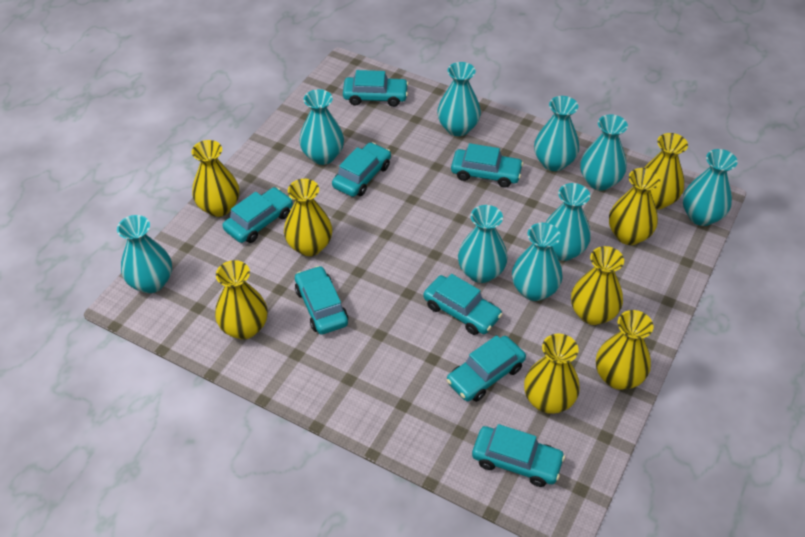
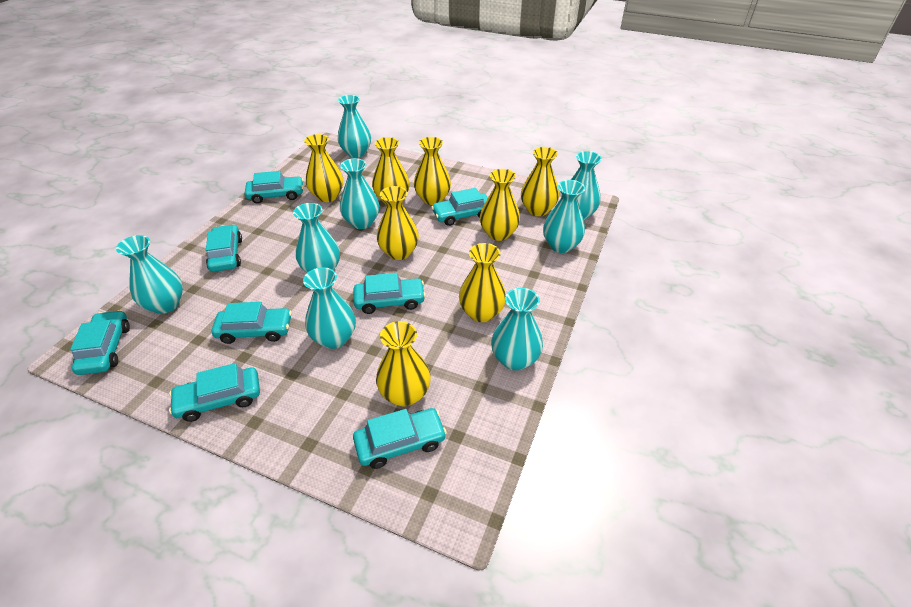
turquoise vase: [117,215,172,293] [299,89,344,165] [437,62,481,136] [458,205,508,283] [512,223,563,301] [534,96,579,171] [545,183,591,261] [580,114,628,191] [683,149,738,226] = 9 -> [116,235,183,314] [293,203,340,273] [303,267,356,349] [338,95,371,158] [340,158,379,229] [491,288,543,371] [543,180,585,253] [561,151,602,220] = 8

